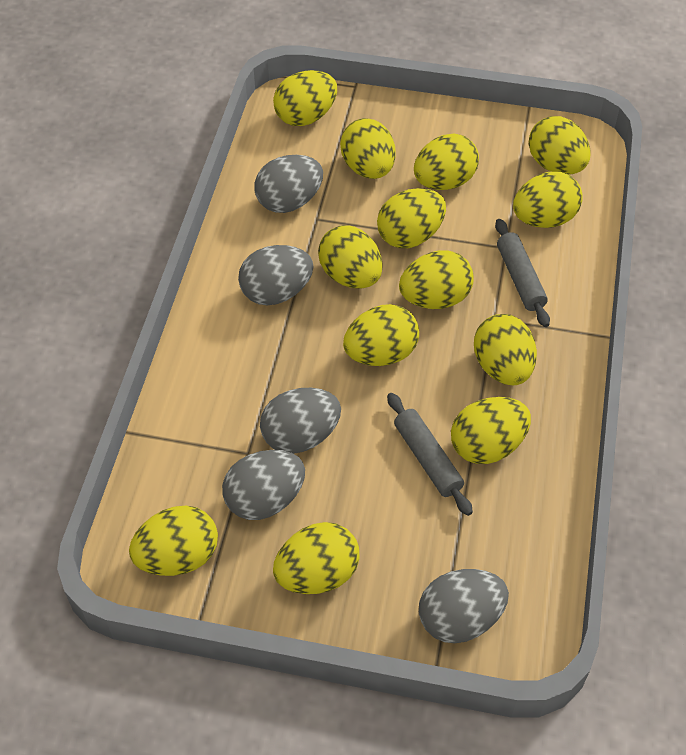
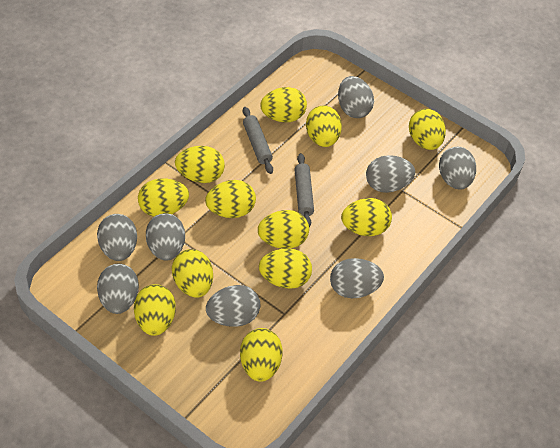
grey egg: [222,450,305,520] [238,245,313,305] [254,155,323,213] [260,388,341,454] [419,569,509,643] = 5 -> [97,214,137,261] [97,264,139,314] [146,213,185,261] [206,285,260,327] [330,258,384,298] [338,76,374,118] [366,155,415,193] [439,147,476,190] = 8
yellow egg: [129,506,218,576] [273,70,337,126] [273,522,360,594] [318,225,383,289] [340,118,395,179] [343,304,419,366] [377,188,446,248] [399,250,474,309] [414,133,479,190] [451,397,531,464] [474,314,537,386] [513,172,583,228] [529,116,591,175] = 13 -> [134,284,176,336] [138,178,189,217] [172,249,213,298] [175,146,225,183] [205,180,256,218] [240,328,283,382] [258,210,309,249] [259,248,312,289] [260,87,307,122] [306,105,342,147] [341,198,392,236] [409,109,446,150] = 12

